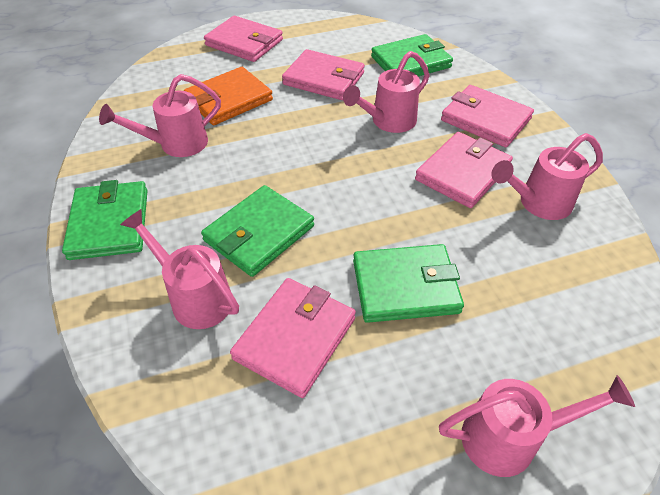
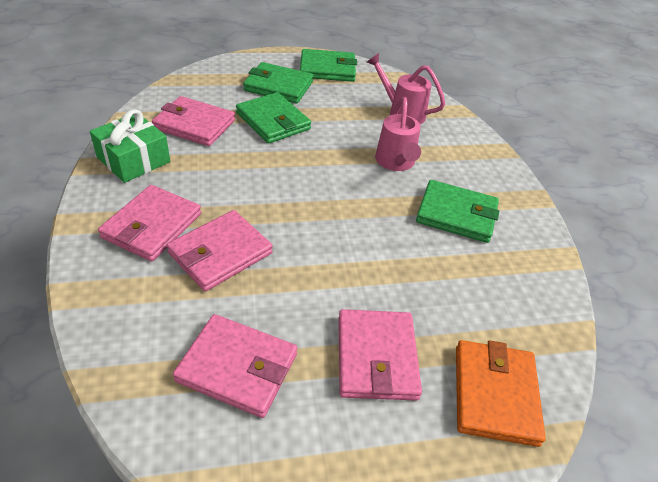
green gift: none = 0 -> [90,109,170,183] = 1
pink watering can: [99,74,221,157] [120,209,239,329] [343,51,430,133] [439,375,635,477] [491,133,603,220] = 5 -> [367,53,445,124] [375,97,421,171] = 2

